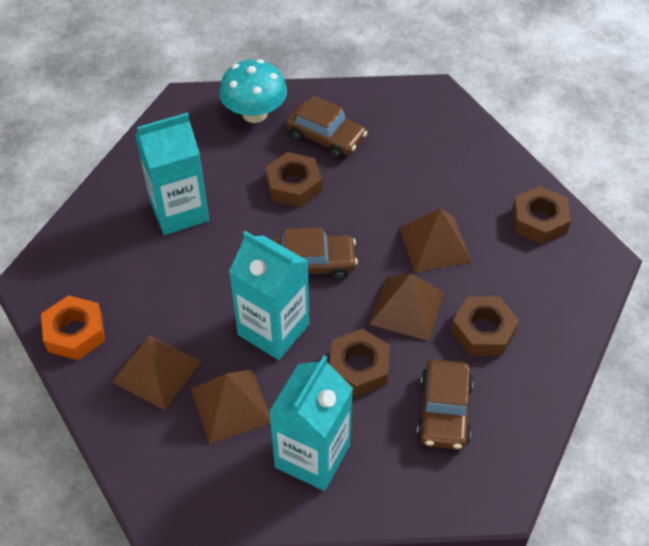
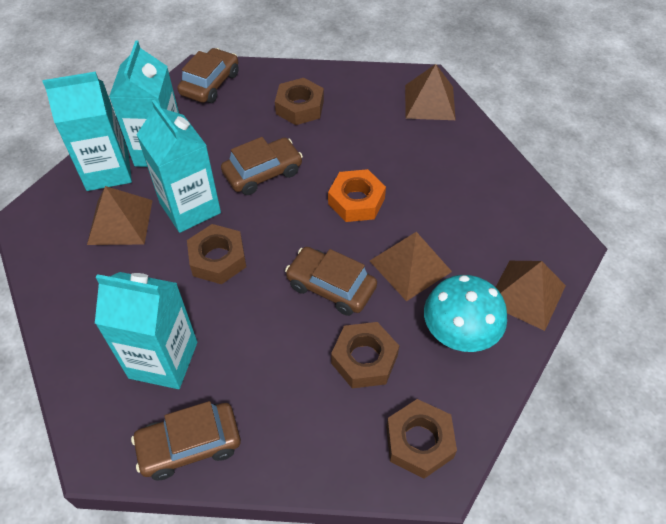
brown car: [272,227,358,280] [286,95,367,159] [417,359,473,450] = 3 -> [131,401,241,480] [177,48,239,103] [221,137,303,195] [285,247,377,316] = 4
turquoise carton: [135,112,209,235] [229,231,309,360] [269,355,353,491] = 3 -> [43,72,132,191] [95,272,197,389] [109,40,179,167] [137,100,221,233] = 4

